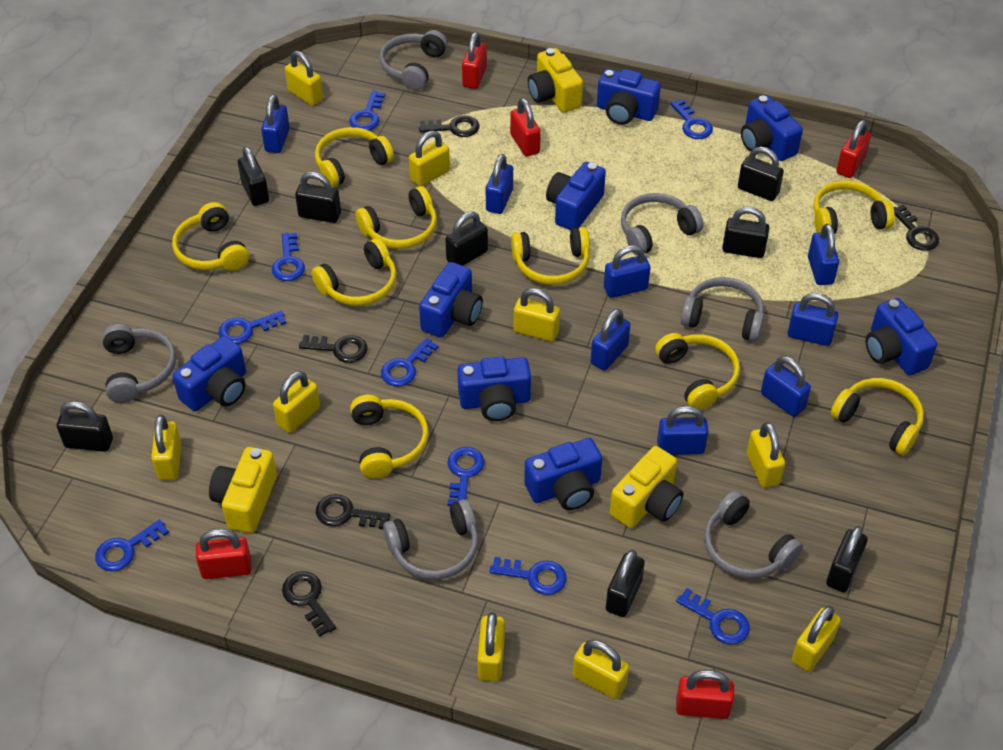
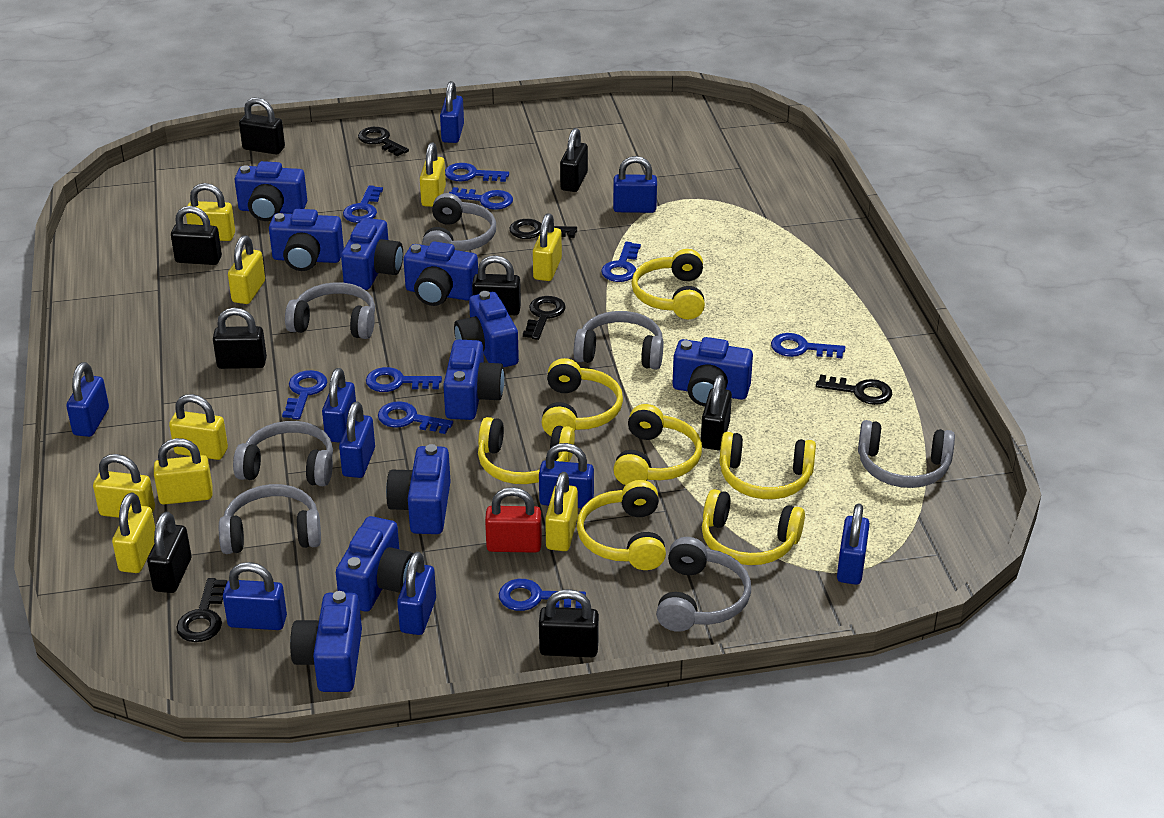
blue camera: [172,336,246,411] [419,262,483,338] [457,357,531,421] [524,438,602,510] [546,162,606,230] [597,69,661,125] [741,95,803,161] [865,298,937,376] = 8 -> [235,161,307,221] [269,209,344,271] [290,591,362,692] [336,516,413,612] [341,218,403,290] [386,444,451,534] [404,241,478,306] [443,339,504,420] [454,291,519,367] [672,337,753,406] = 10
blue padlock: [261,94,290,153] [486,154,513,214] [591,309,630,370] [604,245,651,298] [657,406,709,455] [761,356,811,417] [787,293,839,346] [808,224,839,285] = 8 -> [66,362,109,437] [223,562,287,630] [322,368,356,443] [339,401,375,478] [397,552,436,635] [440,81,464,143] [539,443,594,509] [613,156,657,213] [837,504,870,585] = 9
grey headphones: [102,324,176,403] [380,30,448,90] [383,499,478,580] [621,193,703,256] [680,277,764,342] [704,490,803,578] = 6 -> [219,484,321,554] [233,421,333,486] [285,282,375,339] [422,193,496,251] [574,311,664,370] [656,537,751,632] [858,420,955,488] = 7
red padlock: [196,529,252,579] [462,32,487,89] [510,98,541,157] [676,670,734,719] [836,120,871,178] = 5 -> [485,487,542,553] = 1
yellow camera: [209,447,277,533] [528,48,583,113] [610,446,683,528] = 3 -> none = 0
yellow headphones: [172,202,249,271] [312,238,397,306] [315,127,394,187] [350,395,429,478] [356,186,437,249] [511,227,590,285] [655,333,740,410] [813,180,895,234] [831,378,924,455] = 9 -> [478,417,575,484] [542,358,623,436] [577,480,666,570] [613,404,702,485] [631,249,705,319] [702,489,805,565] [719,432,816,499] = 7

